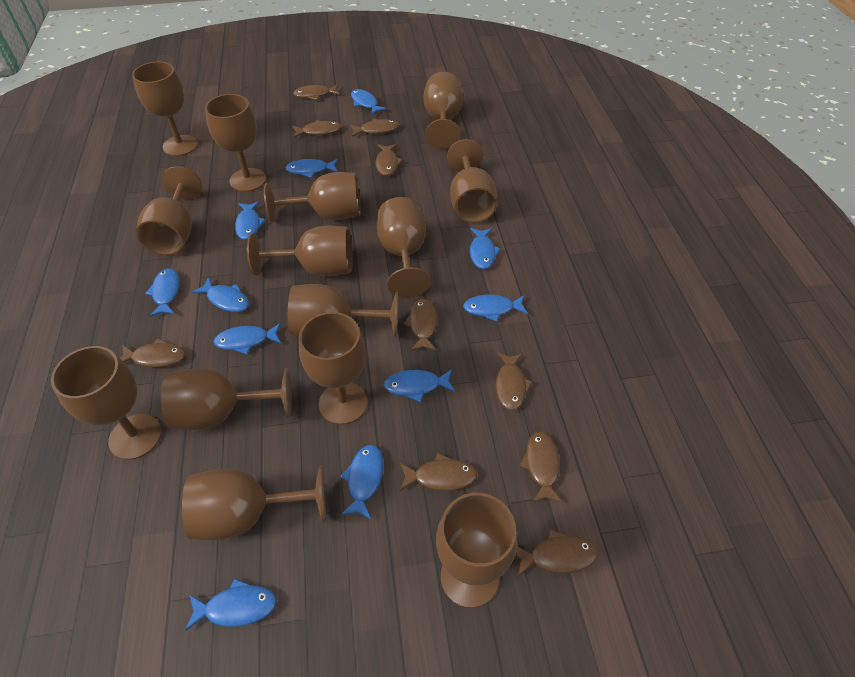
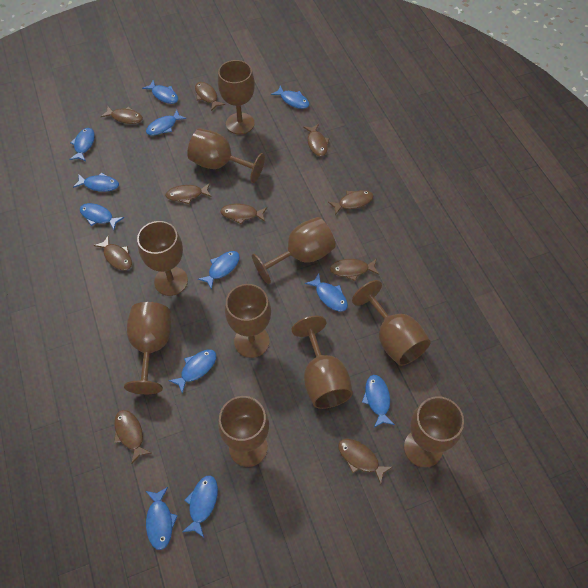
blue fish: [145,268,180,317] [185,578,277,631] [192,277,249,312] [213,323,281,354] [235,201,266,240] [286,159,338,178] [340,445,384,519] [351,89,387,115] [384,369,455,402] [463,294,528,321] [470,228,501,269] = 11 -> [69,128,95,161] [73,172,119,192] [80,203,124,230] [142,80,178,104] [146,110,186,135] [146,487,178,550] [168,350,216,394] [182,475,218,538] [198,251,240,290] [271,85,309,109] [305,273,348,312] [362,375,395,427] = 12
brown goblet: [51,346,162,460] [132,61,198,156] [136,166,202,255] [161,368,292,430] [182,465,326,540] [205,94,266,192] [247,225,353,276] [264,172,361,222] [288,284,398,337] [299,312,368,425] [377,197,431,297] [424,72,463,149] [436,493,517,608] [447,139,497,223] = 14 -> [124,302,171,394] [137,221,188,296] [187,128,265,183] [218,60,255,134] [218,396,269,467] [225,284,271,358] [252,217,336,284] [292,316,353,409] [352,280,431,366] [404,396,464,467] = 10

